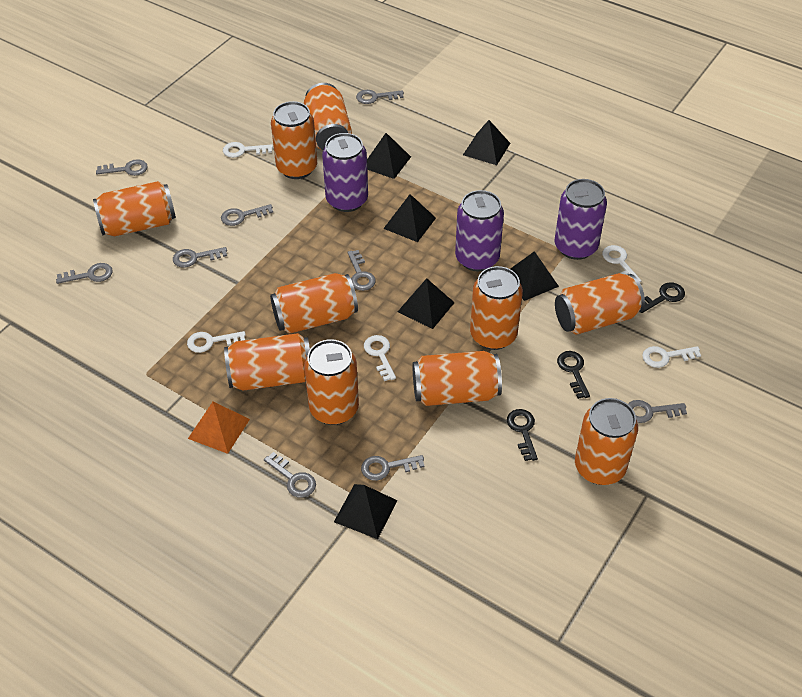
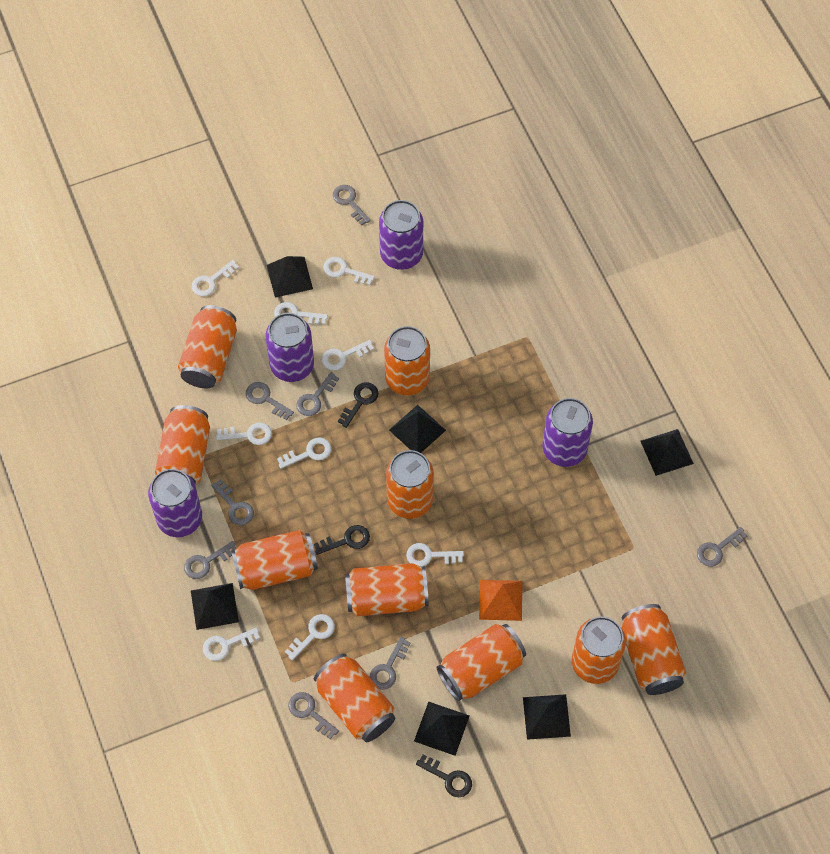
grey key: [56,263,113,284] [96,159,148,176] [173,247,227,268] [221,204,273,226] [264,452,316,498] [348,250,376,291] [356,90,404,104] [361,455,424,481] [628,400,687,423] = 9 -> [184,541,236,579] [211,479,254,525] [246,382,294,420] [288,692,339,739] [296,372,339,416] [333,185,371,226] [370,637,411,690] [697,527,747,566] = 8
purple can: [322,133,368,212] [455,190,504,271] [554,179,607,260] = 3 -> [148,469,202,537] [266,313,314,382] [379,200,423,270] [542,398,593,467] = 4
white key: [187,331,246,353] [223,142,273,158] [364,335,396,381] [602,245,641,282] [642,346,701,368] = 5 -> [192,260,239,296] [203,627,260,661] [216,422,272,445] [274,302,328,324] [277,437,331,469] [285,614,335,660] [322,340,374,371] [323,257,375,285] [406,543,464,567] = 9

